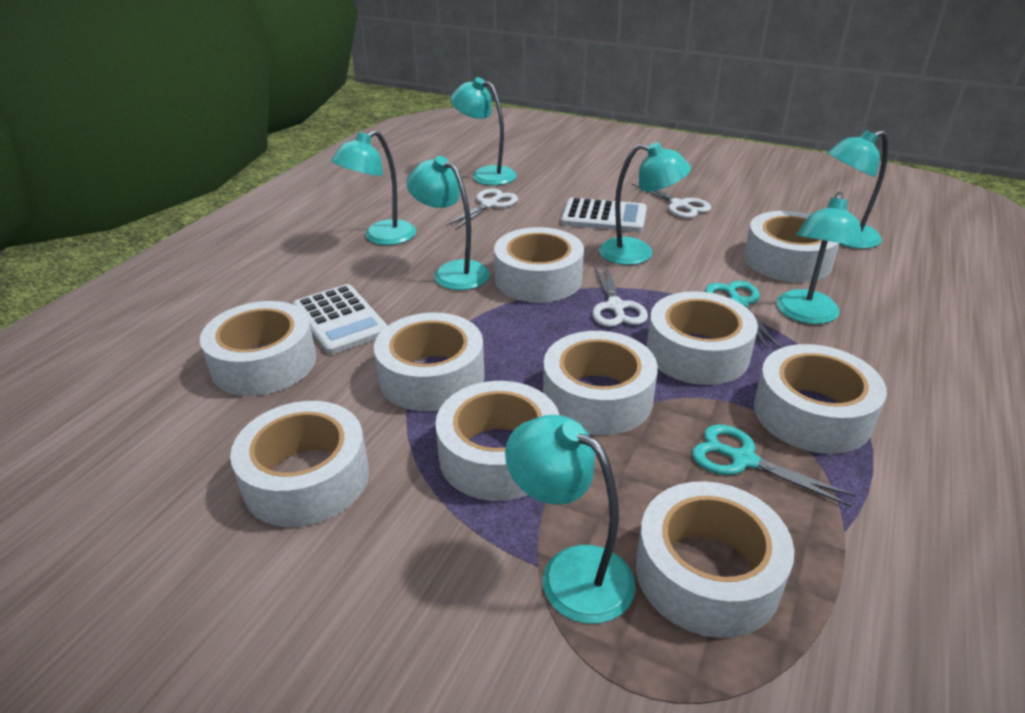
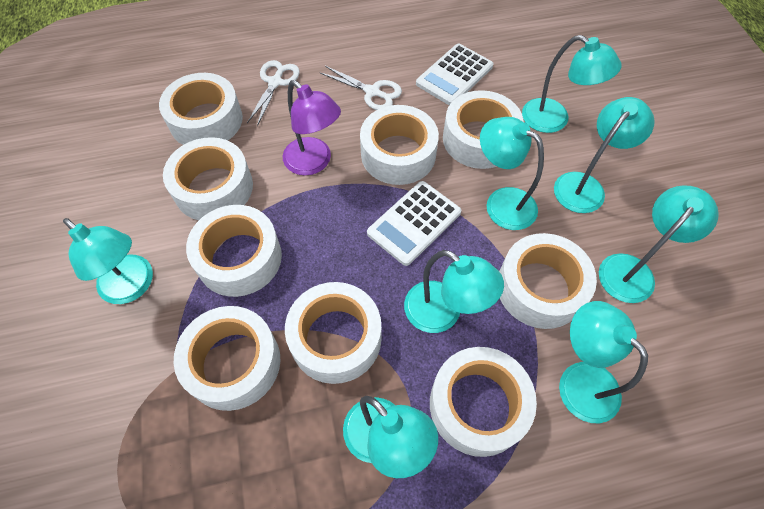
purple lamp: none = 0 -> [283,80,341,175] = 1
turquoise lamp: [331,130,416,245] [406,156,490,290] [451,77,517,185] [505,415,635,624] [599,142,691,265] [777,192,863,324] [827,130,888,249] = 7 -> [63,218,153,304] [343,396,438,478] [404,250,504,333] [480,117,544,230] [522,35,621,133] [554,97,655,213] [559,301,648,423] [599,185,719,303] = 8
turquoise scissors: [692,424,855,507] [705,281,780,349] = 2 -> none = 0
white scissors: [446,188,518,230] [592,264,648,327] [631,184,711,218] = 3 -> [247,60,300,126] [320,66,402,110] = 2
white tape: [200,301,317,396] [230,401,369,527] [374,313,484,411] [435,381,559,501] [494,227,584,303] [543,331,658,435] [636,481,794,638] [646,291,758,385] [744,211,840,282] [754,344,887,454] = 10 -> [159,73,243,145] [163,137,253,220] [174,306,280,411] [186,205,282,297] [285,282,381,384] [360,105,439,185] [430,347,537,457] [443,90,523,169] [499,233,597,329] = 9

